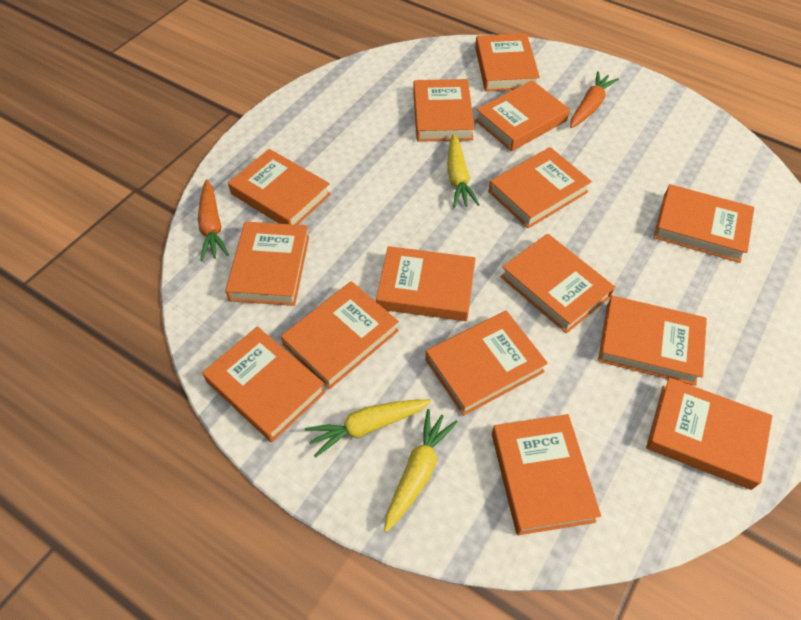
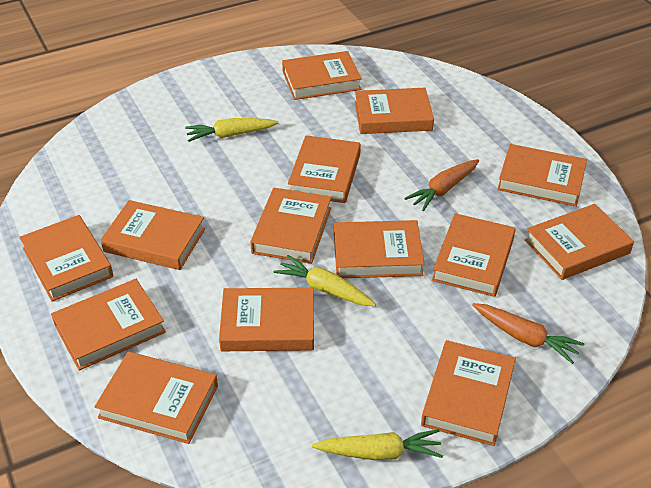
orange book: [202,326,326,442] [225,221,309,306] [228,149,331,225] [281,281,399,389] [376,246,476,321] [413,79,475,142] [425,311,548,416] [475,33,540,92] [475,80,570,151] [488,147,592,228] [492,414,601,535] [500,234,615,334] [598,296,707,386] [646,377,772,490] [654,184,754,263] = 15 -> [19,215,113,302] [51,279,166,371] [95,351,218,444] [101,200,205,270] [219,287,314,351] [250,188,331,264] [282,51,362,100] [288,135,361,203] [334,220,424,278] [355,88,434,134] [421,340,516,446] [432,213,516,297] [497,144,587,207] [525,204,634,280] = 14

